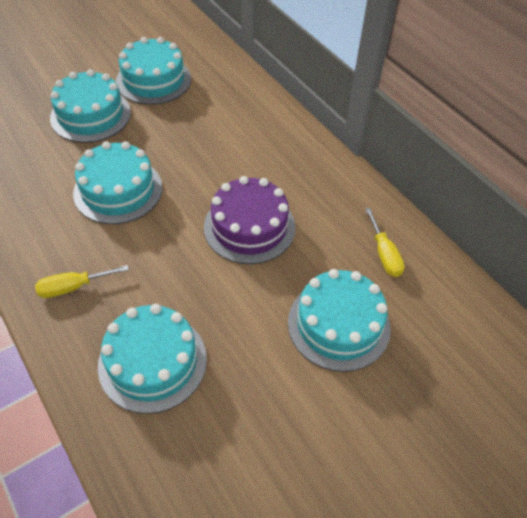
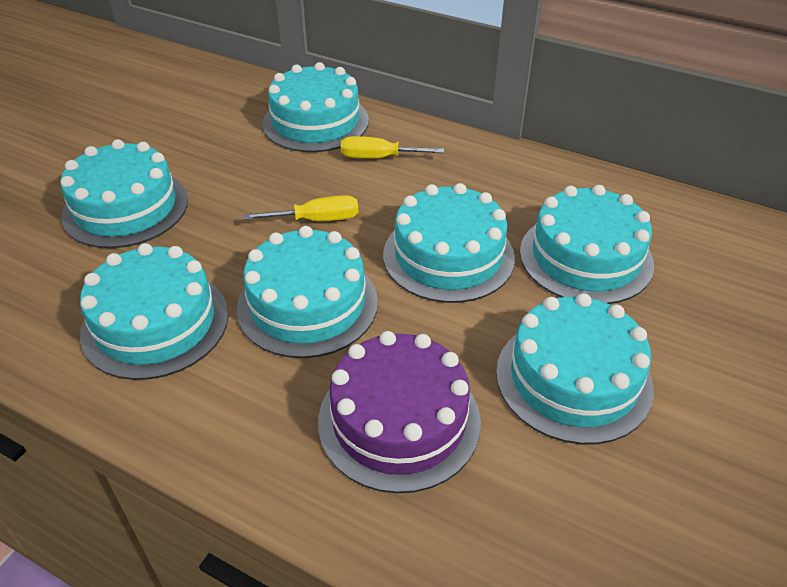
turquoise cake: [50,69,131,143] [73,141,163,224] [98,304,207,414] [116,37,191,105] [288,269,391,372] = 5 -> [61,139,188,248] [80,243,228,380] [237,226,378,358] [262,62,369,152] [383,183,515,303] [496,293,654,444] [520,185,654,304] = 7

